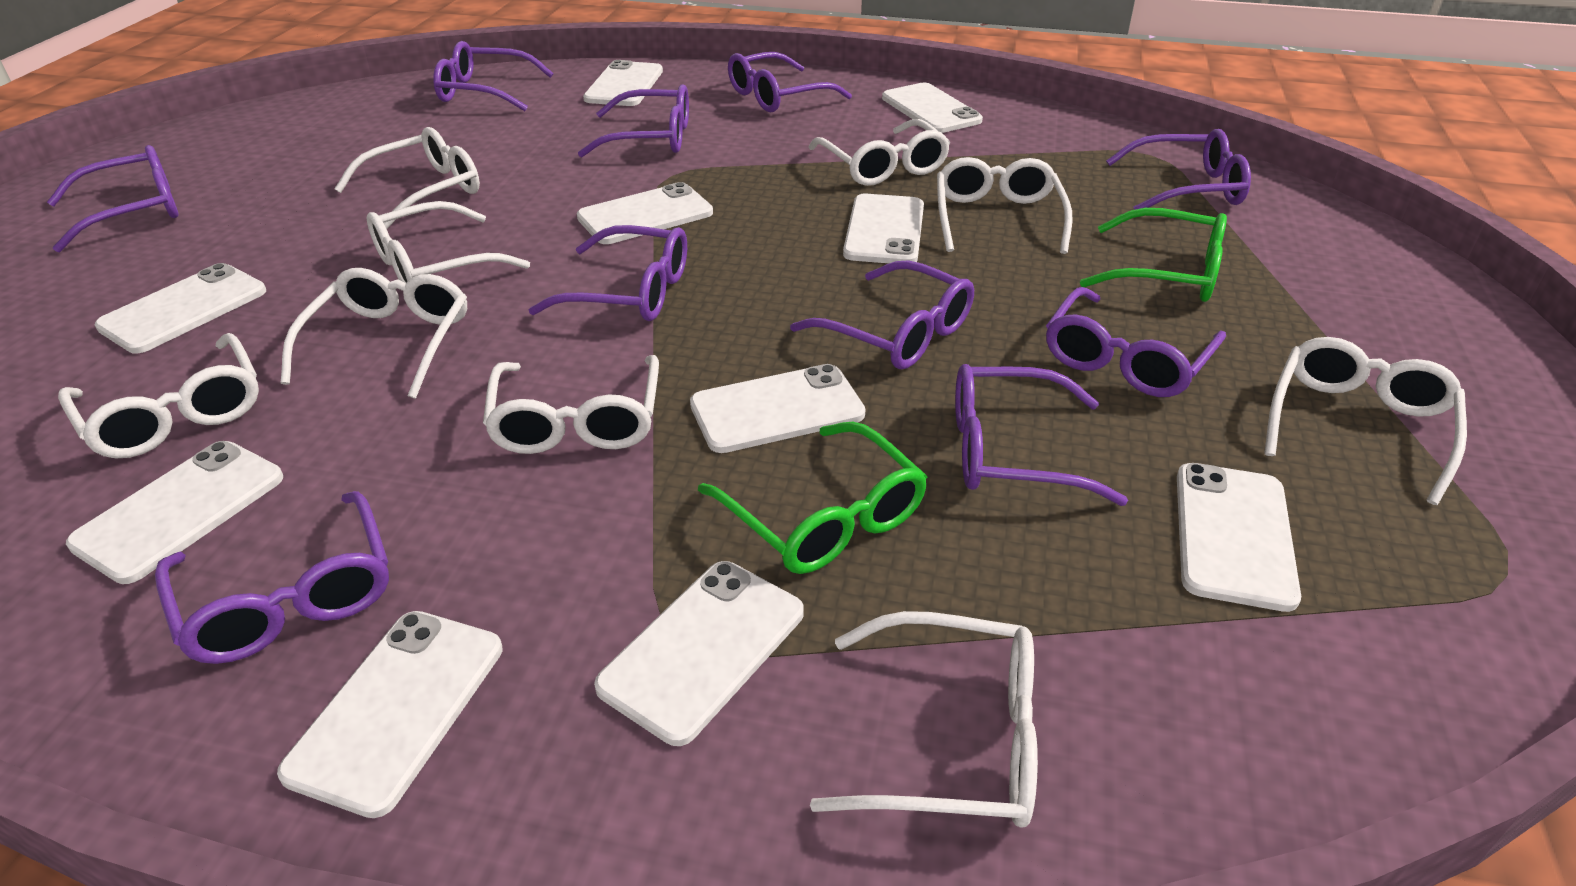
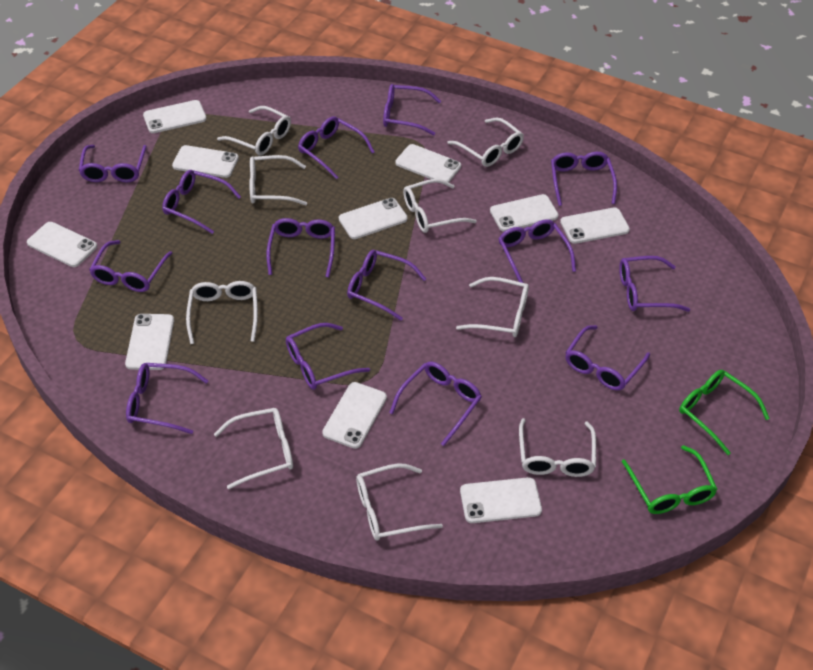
purple glasses: [47,145,179,252] [155,491,389,664] [433,41,554,111] [529,225,687,321] [578,84,689,157] [728,52,852,112] [790,260,974,369] [955,364,1128,506] [1046,287,1226,397] [1106,129,1251,210] = 10 -> [79,145,147,182] [89,240,173,292] [126,363,208,434] [162,170,241,234] [266,218,335,277] [286,323,370,390] [298,116,374,180] [347,250,426,321] [383,84,441,136] [389,361,482,446] [498,219,576,283] [551,152,617,206] [565,325,650,391] [619,256,690,312] = 14

